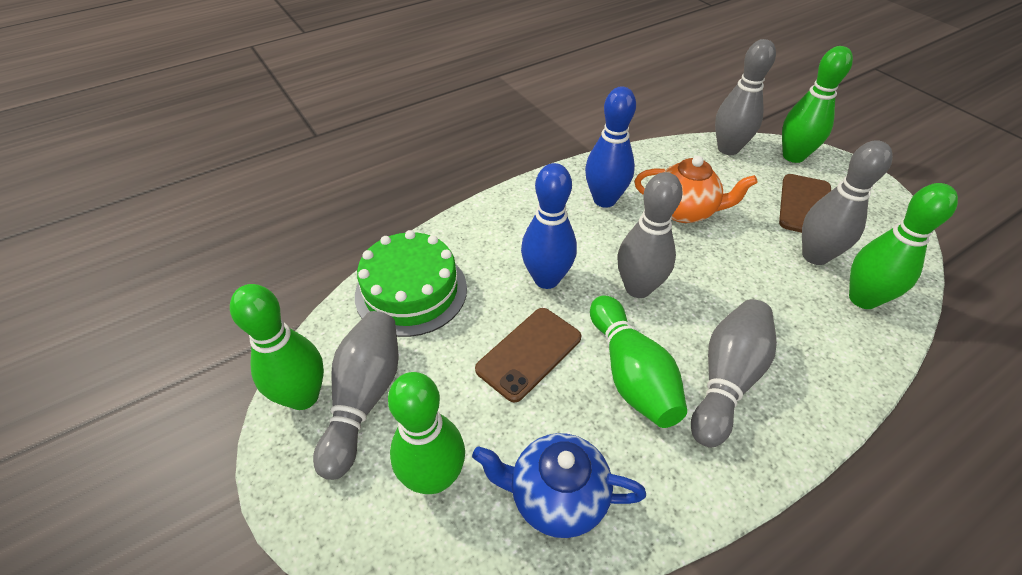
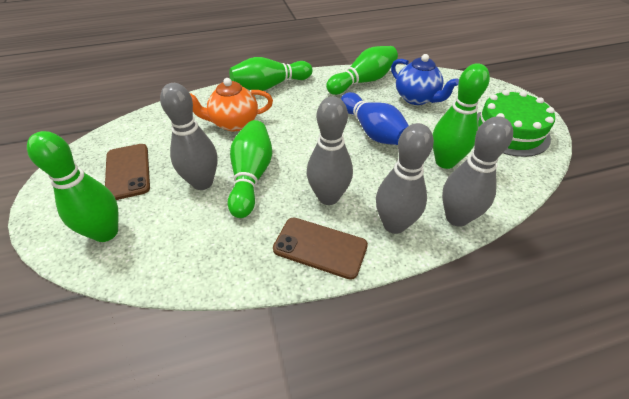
blue bowling pin: [521,163,577,289] [585,86,636,208] = 2 -> [341,92,409,145] = 1
grey bowling pin: [313,311,399,480] [617,172,683,298] [691,299,777,447] [715,39,776,155] [802,140,893,265] = 5 -> [160,83,218,190] [307,96,353,205] [376,123,434,234] [442,116,513,227] = 4

